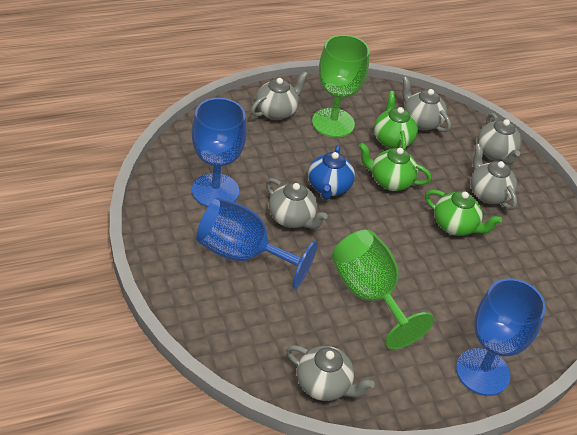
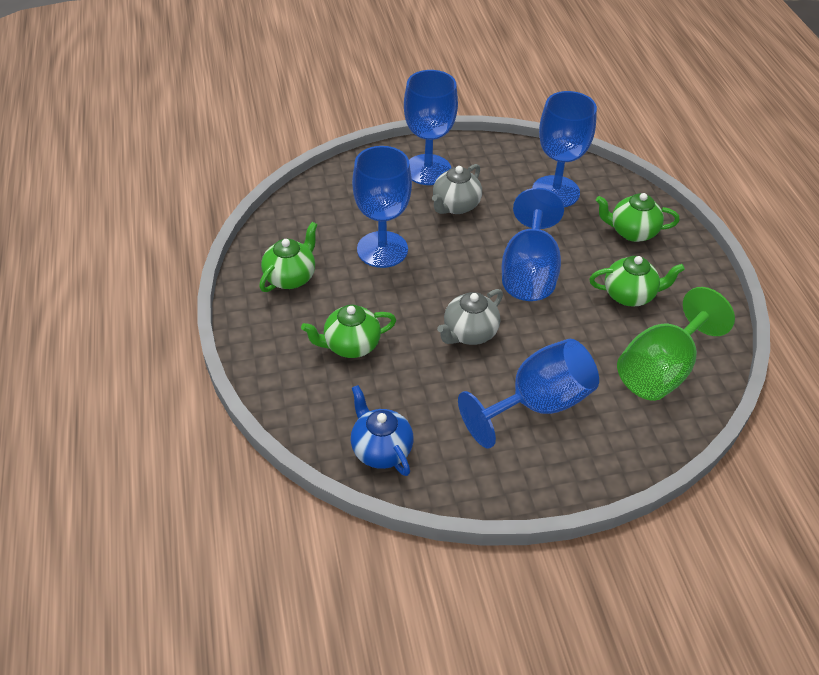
blue goblet: [192,98,247,207] [196,197,318,289] [456,278,546,396] = 3 -> [352,146,412,268] [404,70,458,185] [458,339,599,449] [502,188,564,301] [532,91,597,207] = 5
green goblet: [312,35,370,138] [332,230,434,349] = 2 -> [617,287,735,401] = 1
green teapot: [359,143,432,191] [374,91,418,150] [425,190,502,236] = 3 -> [259,222,318,292] [301,305,396,358] [589,256,685,307] [596,193,680,242] = 4
grey teapot: [251,71,308,120] [266,178,328,229] [286,345,375,401] [402,76,451,132] [471,144,517,210] [477,113,522,165] = 6 -> [432,164,482,214] [437,289,503,345] = 2

